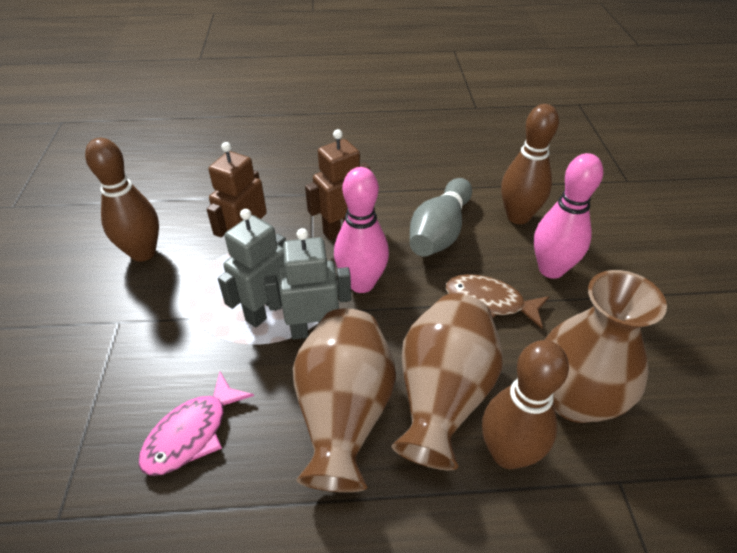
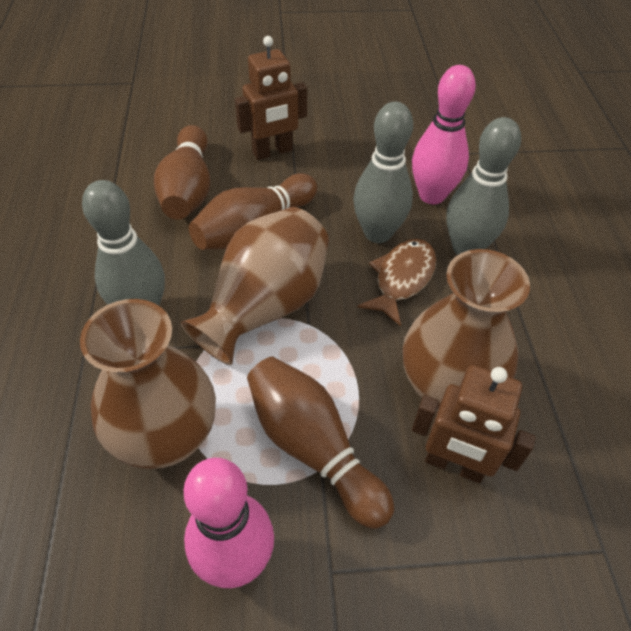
grey bowling pin: [410,178,472,257] = 1 -> [82,180,165,306] [353,102,413,243] [446,117,521,255] = 3
grey robot: [218,209,286,328] [264,228,351,339] = 2 -> none = 0
pink fish: [139,372,254,476] = 1 -> none = 0

